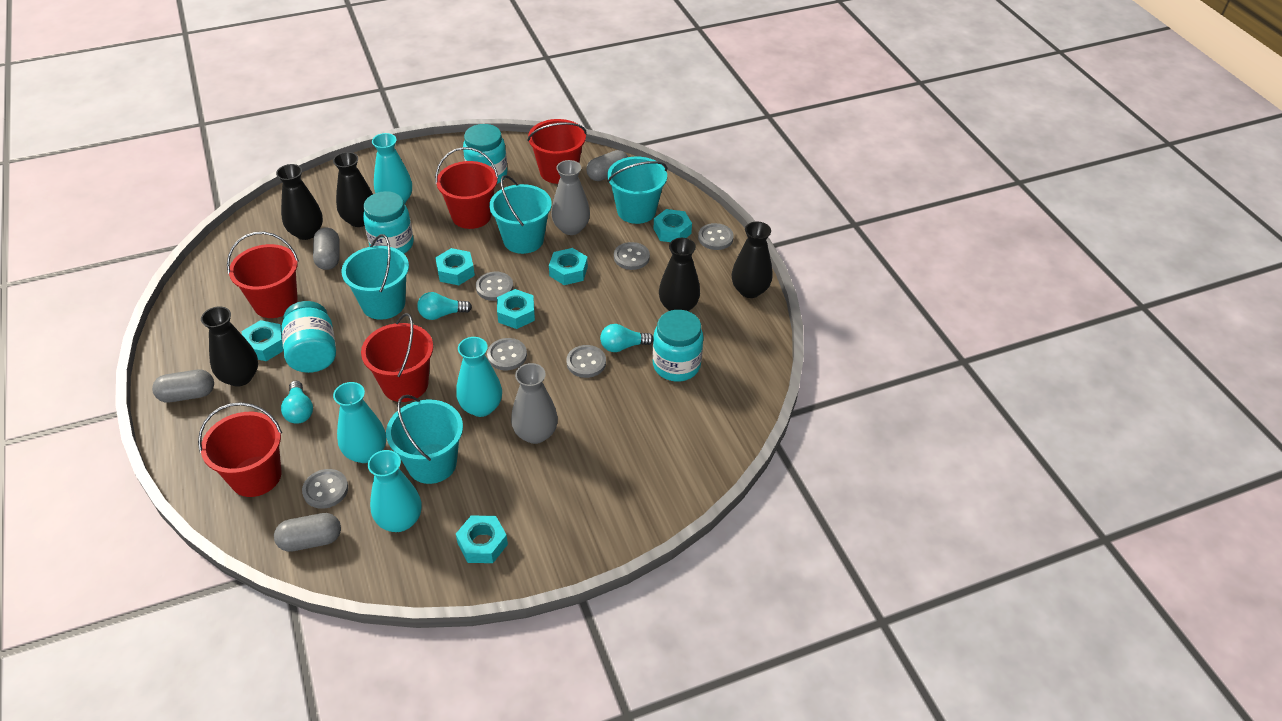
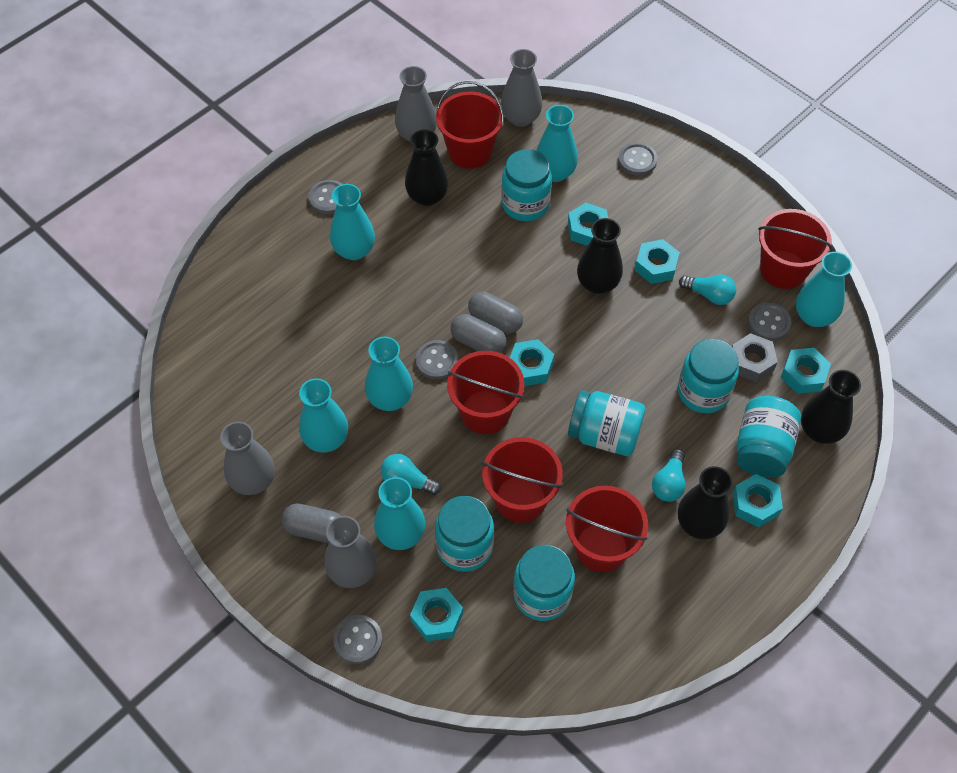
black vase: [201,306,258,387] [276,164,323,240] [333,152,373,227] [659,238,700,311] [732,221,772,298] = 5 -> [405,129,449,206] [577,218,623,294] [678,466,733,540] [801,370,861,444] = 4
grey button: [302,469,348,509] [476,272,513,301] [487,338,527,370] [566,345,606,378] [614,242,650,270] [698,223,734,250] = 6 -> [309,180,342,214] [333,615,382,664] [415,340,458,380] [618,142,658,176] [748,302,791,341] = 5
grey capsule: [152,370,214,403] [274,513,341,552] [313,227,339,270] [586,150,628,181] = 4 -> [281,503,341,543] [451,314,506,353] [468,292,523,334] = 3
grey nut: none = 0 -> [732,333,778,382] = 1
grey vase: [511,363,558,444] [551,160,590,235] = 2 -> [220,422,275,495] [325,516,377,588] [395,66,437,142] [501,49,543,127] = 4
turquoise bucket: [341,234,409,320] [386,395,463,484] [489,175,552,254] [607,157,667,224] = 4 -> none = 0
turquoise jar: [281,301,336,373] [363,191,414,254] [463,124,507,184] [653,310,703,382] = 4 -> [435,496,494,572] [501,149,552,221] [513,545,575,621] [568,390,645,456] [678,339,739,413] [736,396,801,478] = 6
turquoise vase: [333,382,386,463] [368,450,421,532] [372,133,412,204] [456,337,502,417] = 4 -> [299,378,348,452] [330,184,375,260] [365,337,413,411] [374,477,425,550] [536,105,578,182] [796,252,852,327] = 6

